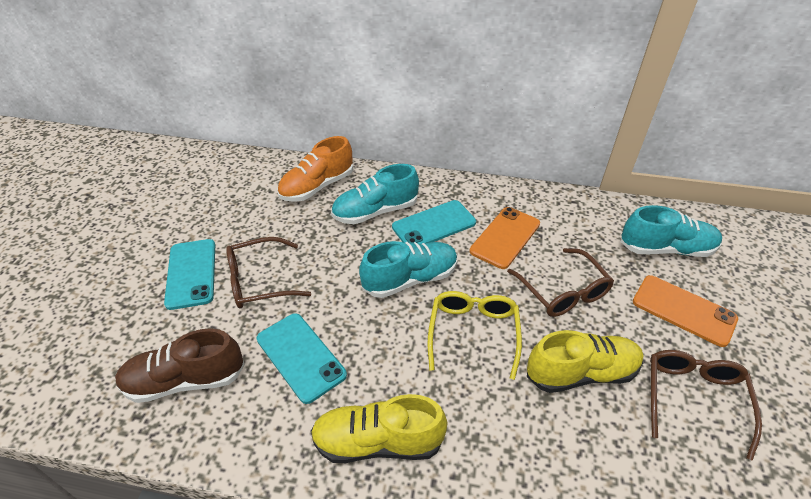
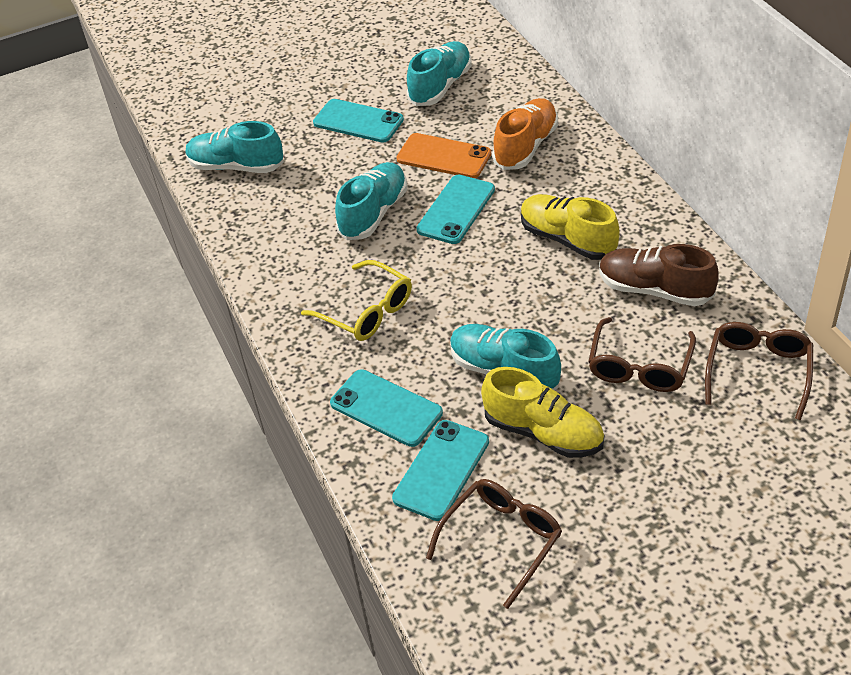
orange phone: [470,207,540,269] [633,275,738,347] = 2 -> [397,133,491,178] = 1
turquoise phone: [164,239,215,310] [256,313,347,404] [392,200,476,244] = 3 -> [313,99,404,143] [330,369,443,447] [392,420,489,521] [416,175,495,244] = 4
turquoise shoe: [331,164,419,224] [359,241,458,298] [620,205,722,257] = 3 -> [185,121,284,173] [335,162,407,240] [406,41,472,106] [450,324,561,390] = 4

